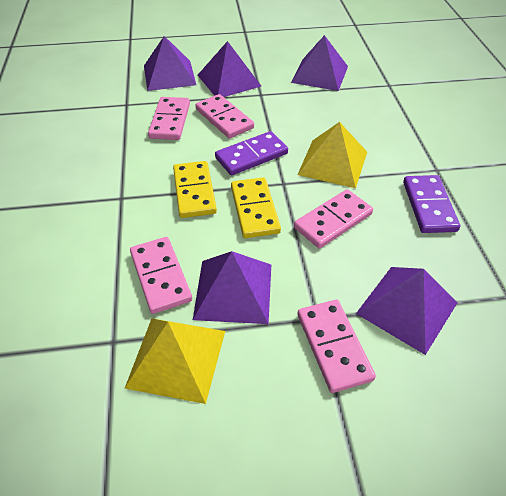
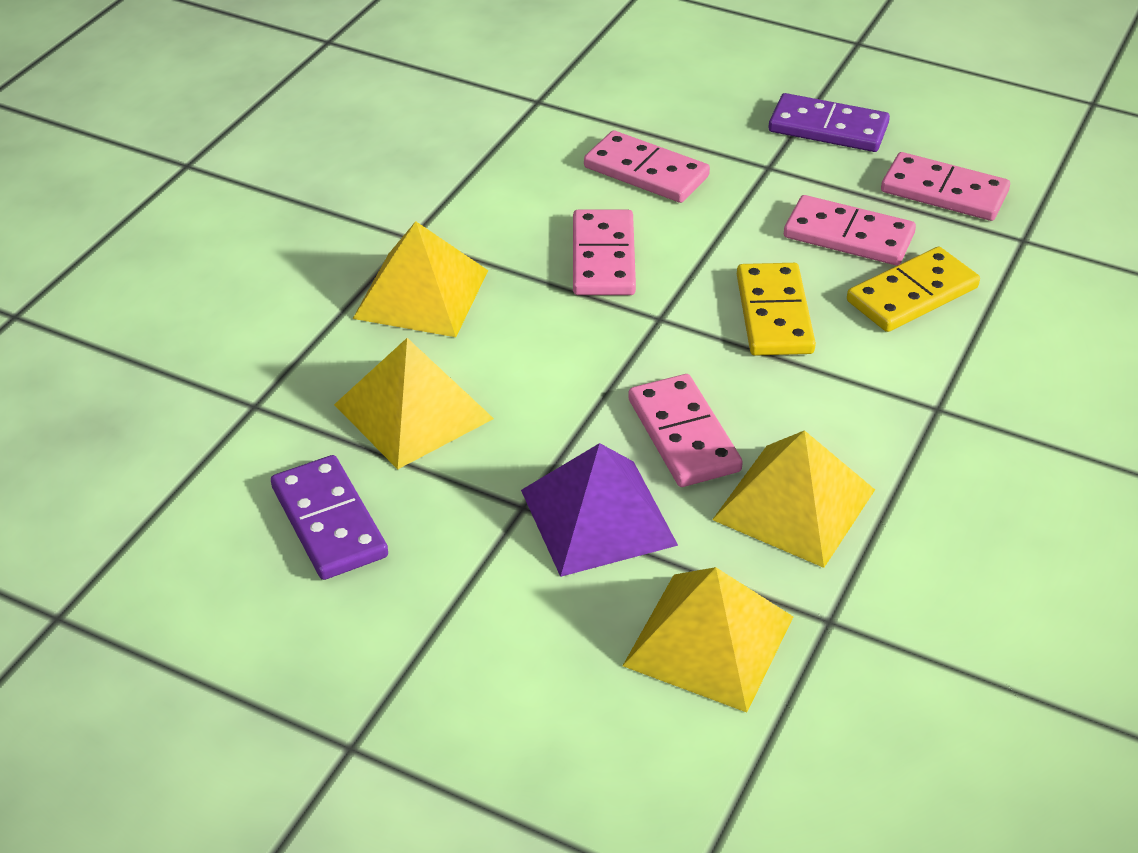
purple pyramid: [144,36,196,91] [193,251,271,324] [198,41,261,97] [291,35,348,91] [356,267,458,355] = 5 -> [521,443,678,577] = 1
yellow pyramid: [125,318,225,404] [298,122,367,188] = 2 -> [334,338,494,469] [353,221,488,337] [623,567,793,713] [712,430,875,568] = 4

